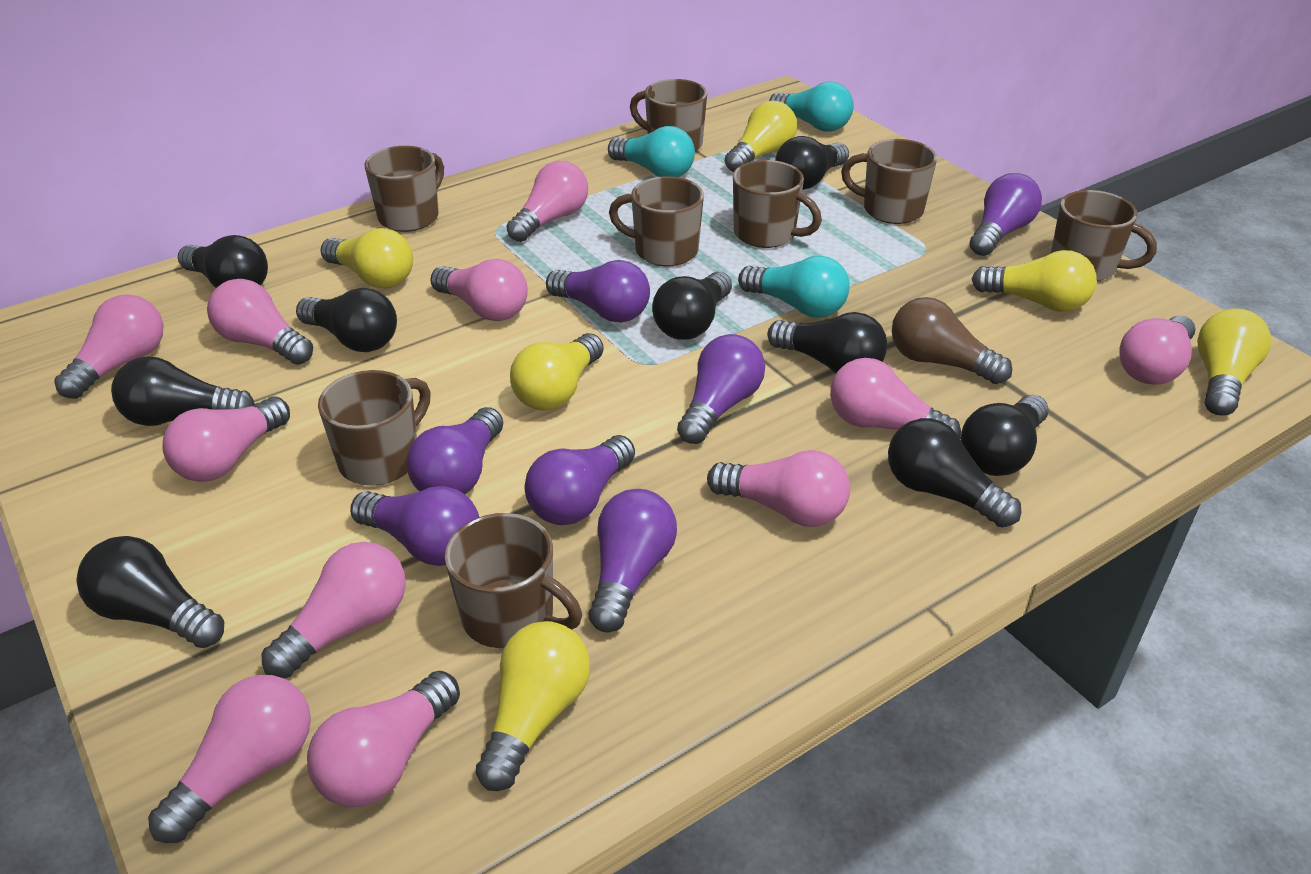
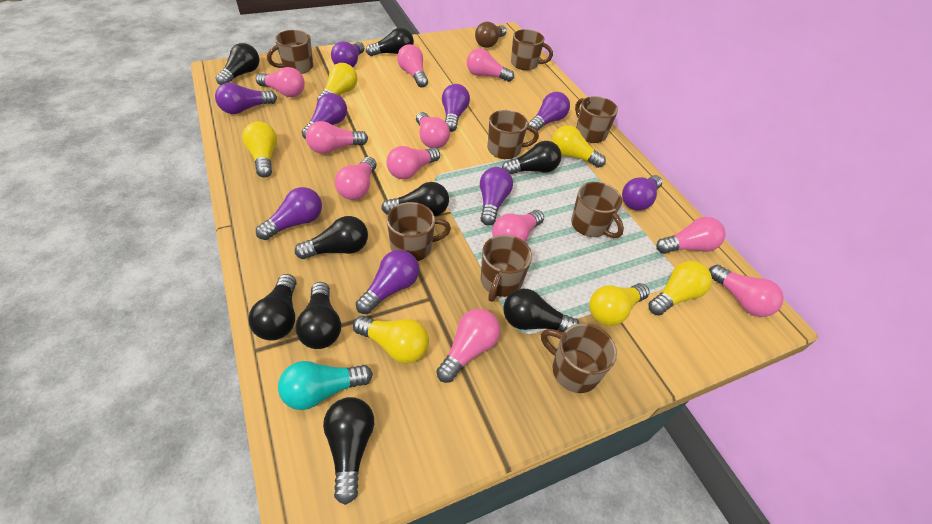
purple light bulb: [350,486,479,566] [406,407,503,494] [525,435,635,525] [546,260,650,322] [589,489,677,633] [677,334,765,444] [970,173,1042,256] = 7 -> [215,83,277,114] [256,187,322,240] [302,93,347,139] [331,41,364,67] [356,250,419,314] [442,84,470,132] [480,167,513,226] [528,92,570,133] [622,175,662,210] = 9
turquoise light bulb: [608,126,695,177] [738,255,850,318] [769,82,854,132] = 3 -> [278,361,373,410] = 1

